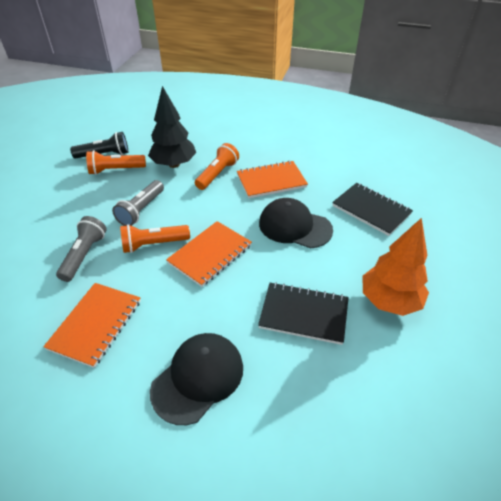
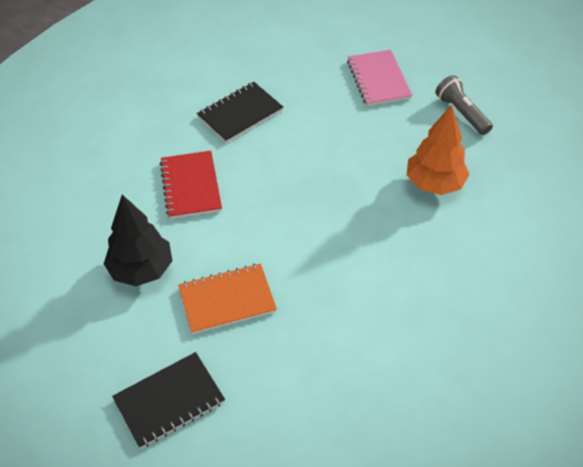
black cap: [150,333,243,425] [259,198,333,249] = 2 -> none = 0
black flashlight: [70,132,128,159] = 1 -> none = 0
grey flashlight: [56,216,107,282] [112,180,164,226] = 2 -> [435,75,493,135] = 1
orange flashlight: [86,150,146,175] [120,224,190,253] [195,143,239,190] = 3 -> none = 0
orange notebook: [43,283,141,368] [166,221,252,287] [237,161,308,198] = 3 -> [178,264,277,334] = 1
pink notebook: none = 0 -> [347,50,412,106] = 1
red notebook: none = 0 -> [160,151,222,219] = 1

